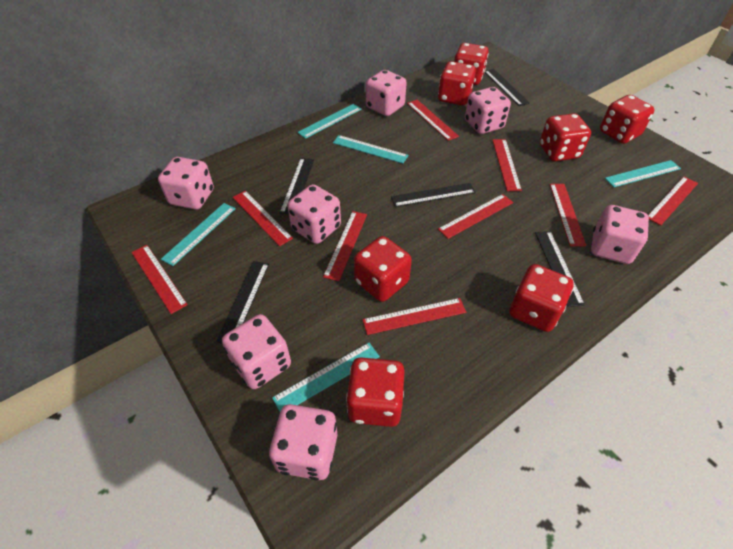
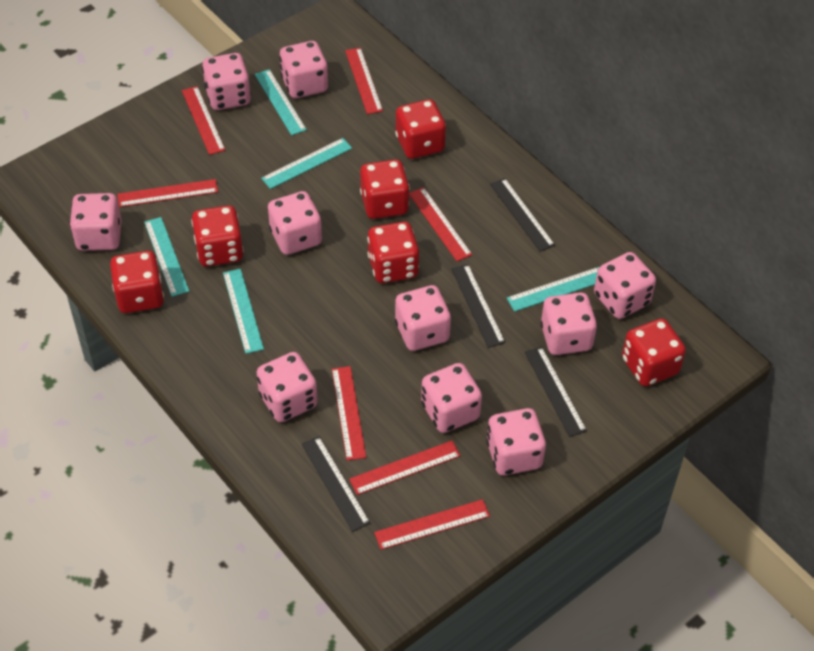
black ruler: [216,261,269,344] [280,158,314,215] [391,183,476,207] [485,69,530,106] [535,231,585,307] = 5 -> [302,436,371,532] [451,264,505,348] [490,178,555,252] [525,346,587,437] = 4
pink dice: [158,157,214,210] [222,314,291,389] [269,404,337,480] [287,184,341,244] [366,70,407,116] [465,87,511,134] [591,205,649,264] = 7 -> [70,193,122,251] [202,53,251,110] [256,352,318,422] [268,191,322,255] [279,41,328,98] [395,285,451,351] [421,363,482,433] [486,408,546,475] [541,292,597,355] [594,252,656,319] = 10
red dice: [346,357,405,427] [354,236,412,302] [438,61,476,105] [454,43,489,85] [509,264,574,332] [540,113,591,161] [600,95,655,144] = 7 -> [110,251,164,313] [191,205,244,266] [360,159,410,219] [367,222,419,283] [395,99,446,159] [622,318,686,386] = 6
red ruler: [131,245,188,314] [233,191,293,246] [323,211,367,281] [363,298,466,335] [407,100,459,141] [438,194,513,239] [492,139,522,191] [550,184,586,246] [648,177,698,226] = 9 -> [117,179,218,207] [182,86,225,155] [332,366,366,461] [345,47,383,114] [349,441,460,495] [374,499,490,550] [409,187,472,261] = 7

